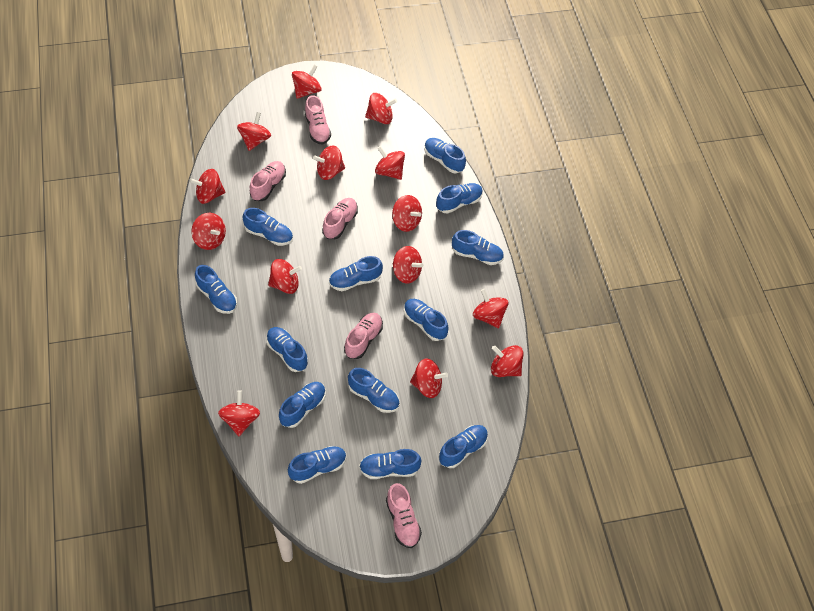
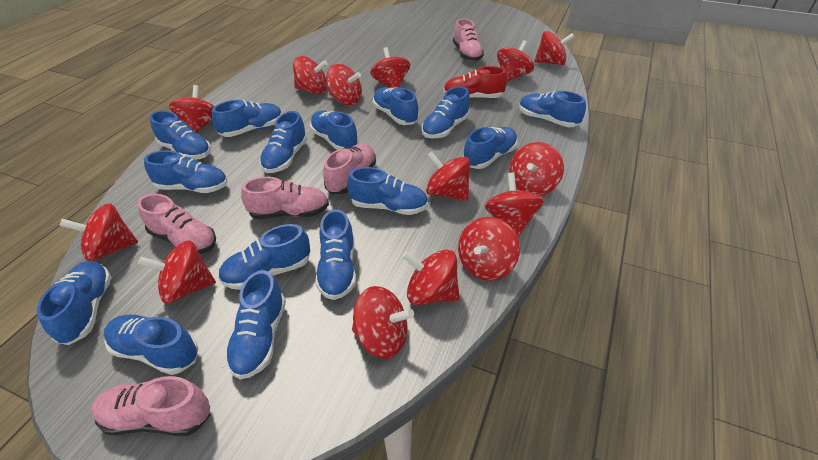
blue shoe: [195,265,237,314] [242,208,293,246] [266,327,308,372] [279,382,326,428] [288,446,346,484] [329,256,383,291] [348,368,400,413] [359,449,422,479] [404,299,448,341] [424,138,466,173] [436,183,483,214] [439,425,488,468] [452,230,504,265] = 13 -> [37,261,112,345] [104,315,199,375] [144,150,227,193] [150,111,211,160] [212,100,283,137] [218,224,310,290] [225,270,286,379] [260,111,308,173] [310,111,359,150] [315,209,356,300] [347,167,428,215] [373,87,419,125] [422,86,470,138] [463,127,518,169] [519,91,586,127] = 15
red shoe: none = 0 -> [443,66,507,98] = 1

